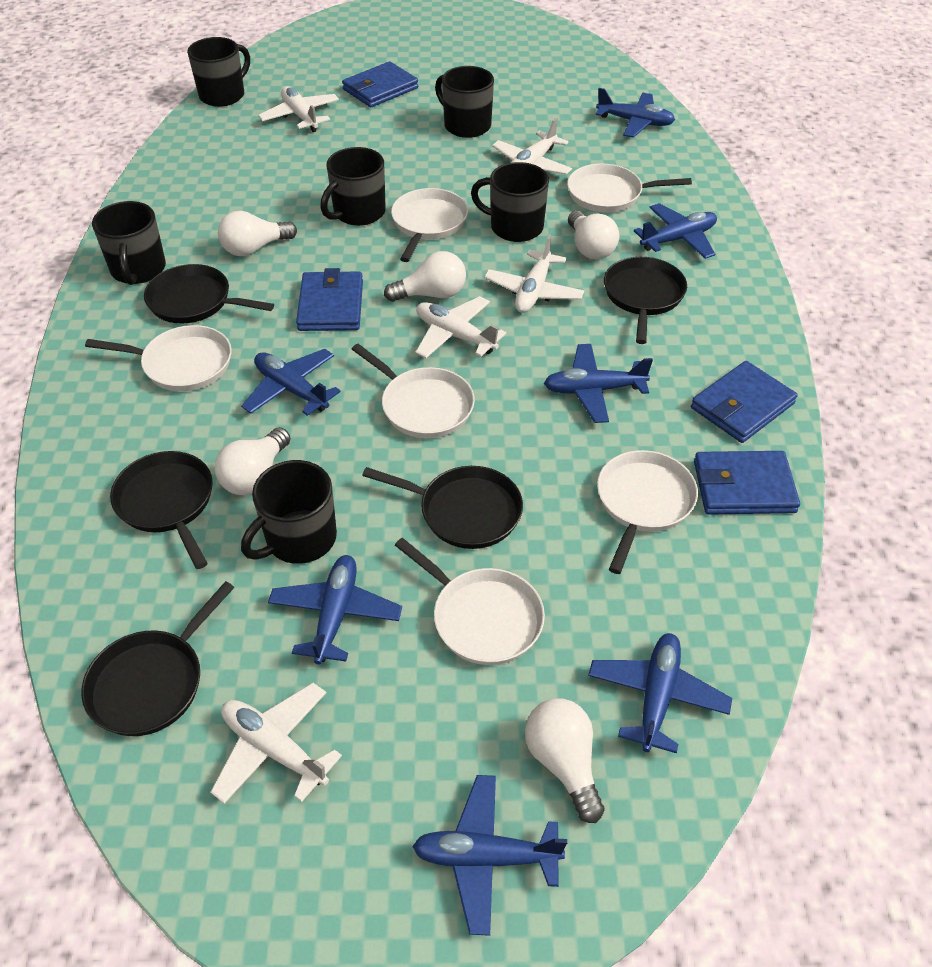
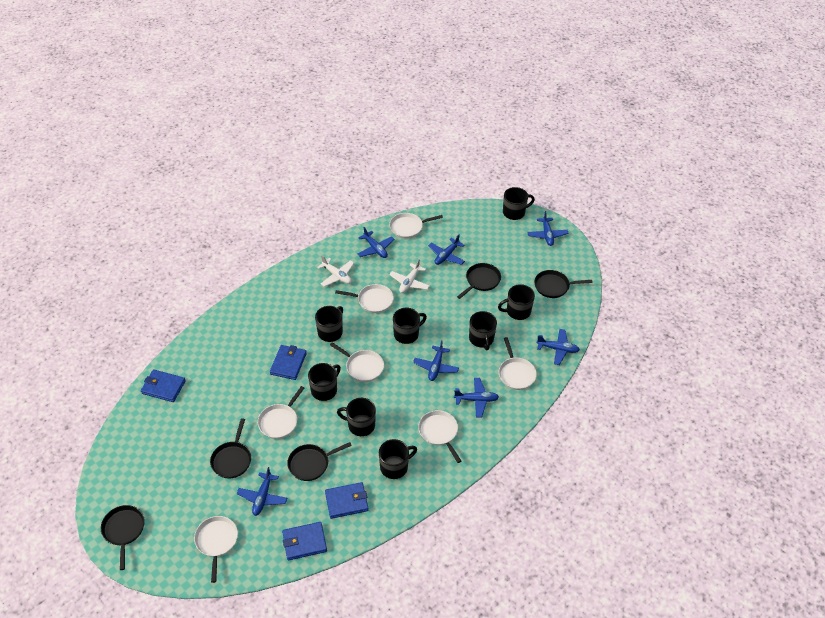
black mug: [92,201,166,285] [187,37,250,107] [241,460,337,564] [320,147,386,226] [435,66,494,138] [471,162,549,242] = 6 -> [308,363,341,401] [315,306,343,342] [337,398,376,436] [379,439,417,479] [393,308,427,344] [469,311,497,350] [498,284,535,320] [503,187,535,220] = 8
white light bulb: [215,427,291,495] [218,211,297,256] [384,251,466,302] [525,698,605,823] [568,211,619,259] = 5 -> none = 0
white pan: [85,325,232,391] [352,344,475,438] [391,188,468,262] [395,538,545,665] [567,164,692,213] [597,450,698,574] = 6 -> [194,516,238,583] [258,386,304,439] [330,342,384,382] [335,284,394,313] [389,213,443,238] [418,410,461,463] [499,337,537,390] = 7
white plane: [210,683,342,804] [258,86,339,132] [415,296,506,358] [484,234,584,313] [492,118,572,175] = 5 -> [317,256,354,287] [389,259,430,293] = 2

